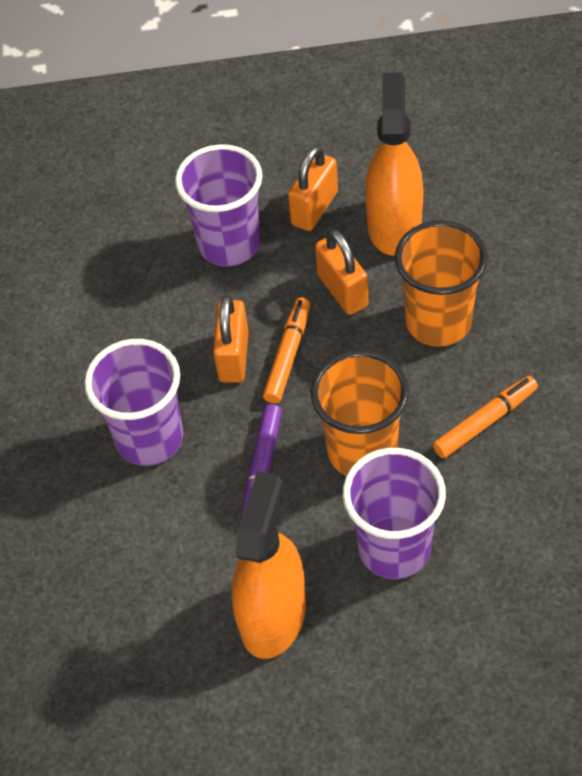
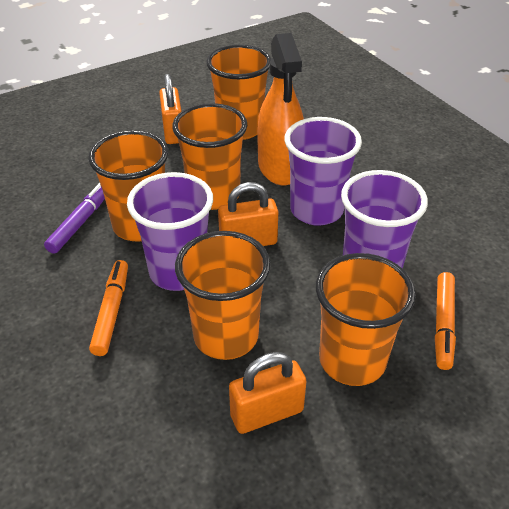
orange cup: [311,350,409,476] [395,220,488,347] = 2 -> [88,130,168,242] [172,103,248,210] [175,231,271,360] [206,44,271,140] [316,253,416,386] = 5
orange spray bottle: [232,471,306,659] [365,72,424,256] = 2 -> [257,33,304,185] = 1

